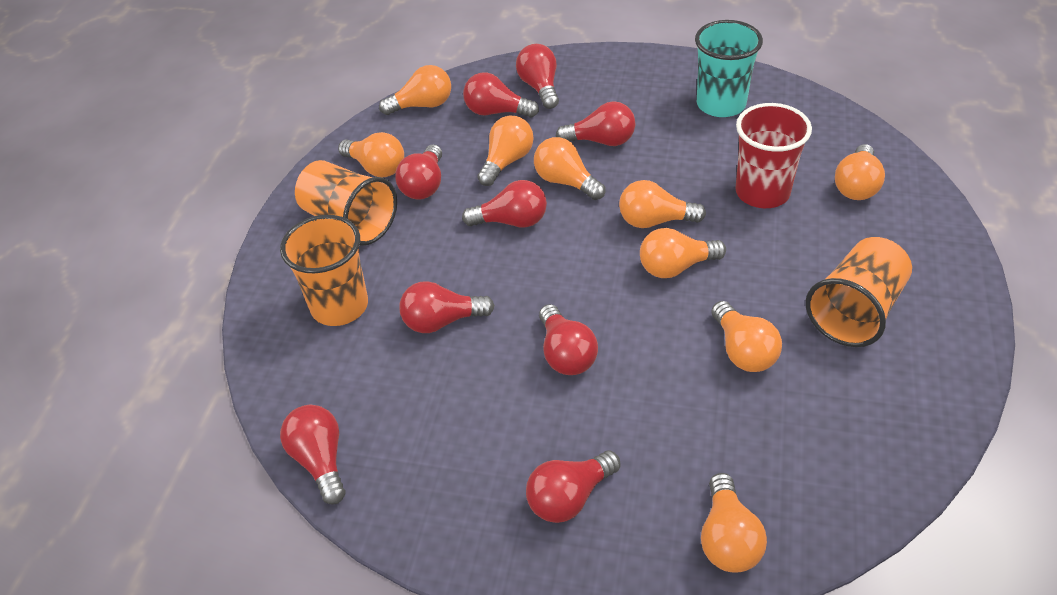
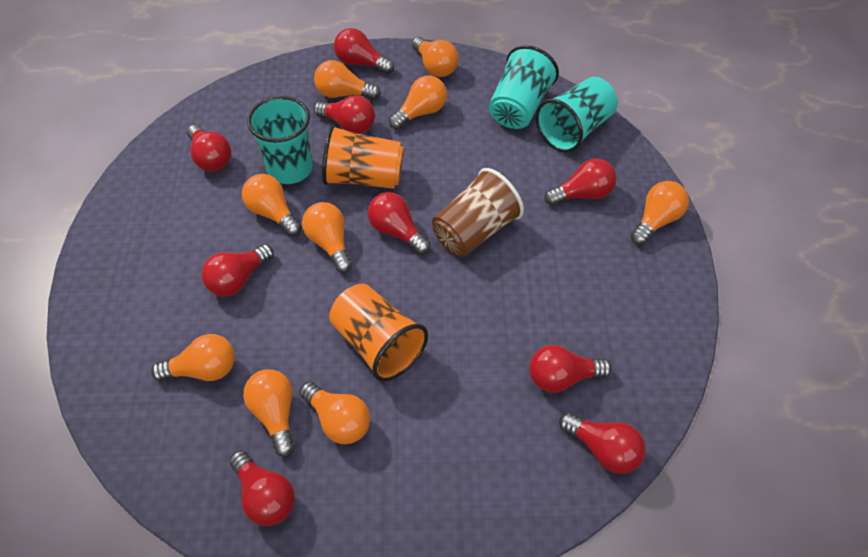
brown cup: none = 0 -> [432,168,524,257] = 1
orange cup: [280,215,368,326] [295,160,397,246] [806,237,912,347] = 3 -> [322,125,404,189] [329,284,428,381] = 2
red cup: [735,103,812,208] = 1 -> none = 0
turquoise cup: [695,20,763,117] = 1 -> [247,96,312,184] [489,45,559,129] [536,77,618,153] = 3

